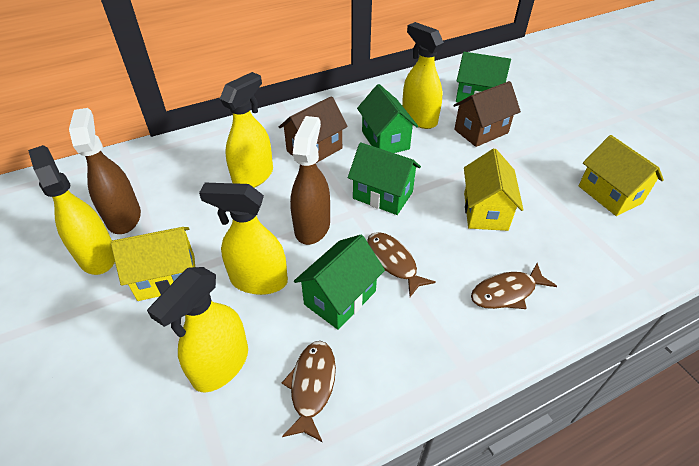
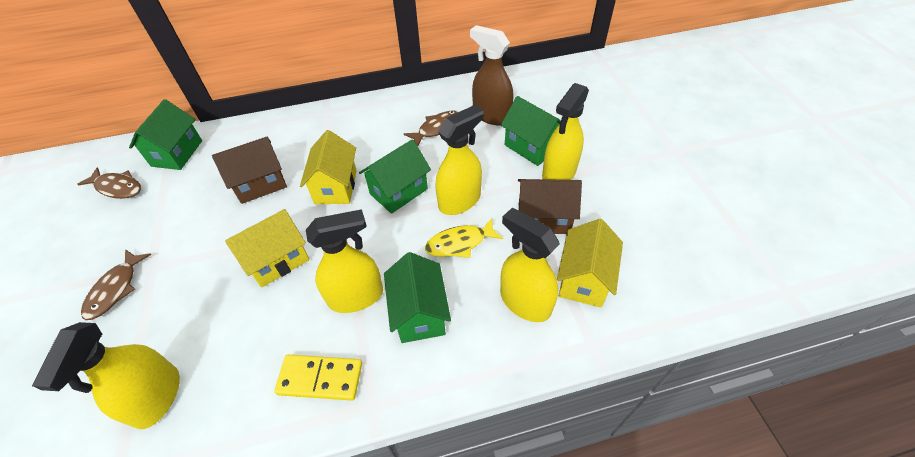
brown spray bottle: [69,108,141,234] [290,116,330,245] = 2 -> [470,25,514,125] = 1
yellow domino: none = 0 -> [274,355,362,401] = 1
yellow fish: none = 0 -> [425,218,503,258] = 1

